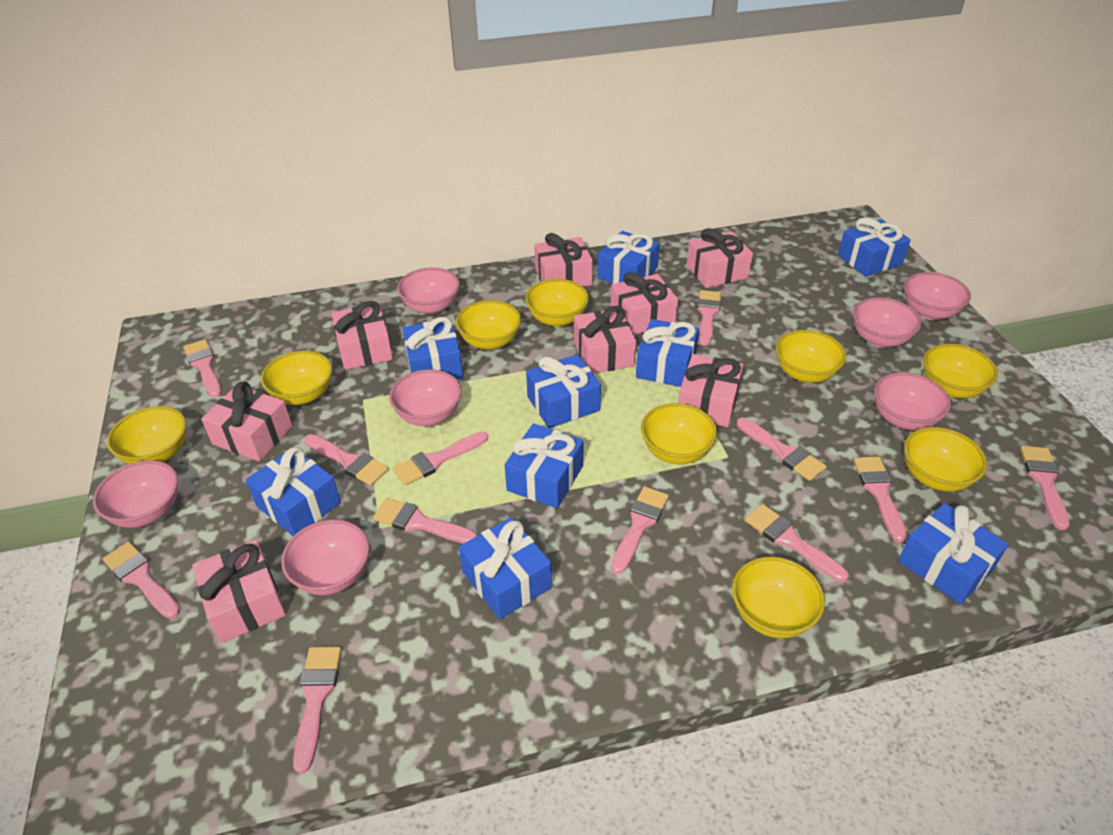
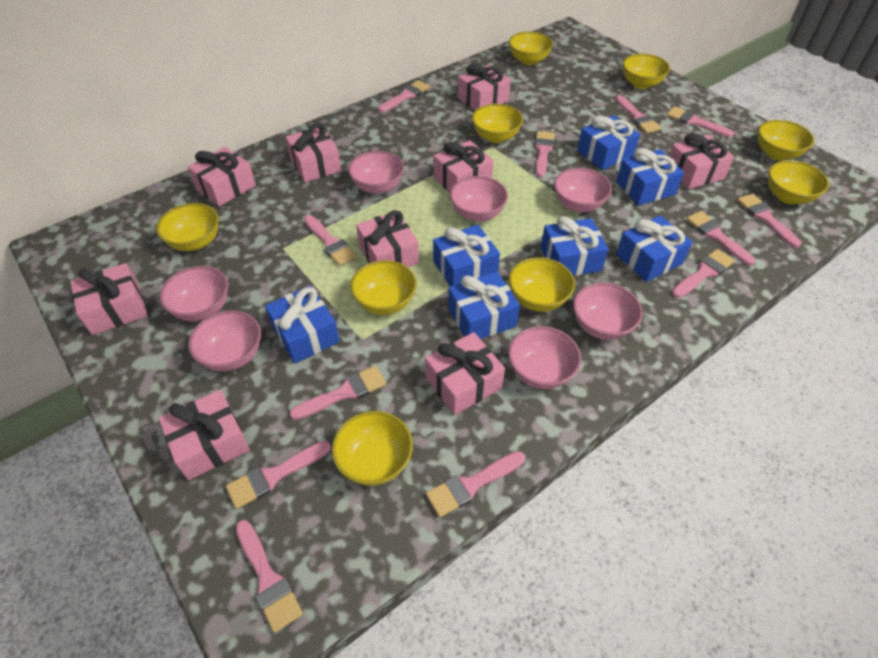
blue gift: [246,447,341,536] [402,317,463,379] [459,517,552,620] [505,424,584,508] [526,354,601,428] [597,231,660,284] [636,319,699,387] [838,218,911,277] [898,503,1009,604] = 9 -> [265,285,340,363] [433,225,500,287] [448,272,520,339] [541,216,609,276] [577,115,640,170] [616,148,684,206] [616,215,693,282] = 7
pink gift: [192,539,286,643] [201,381,292,461] [332,301,393,370] [534,233,593,287] [574,306,636,374] [611,272,678,335] [678,354,743,427] [687,228,753,288] = 8 -> [70,263,148,335] [159,390,250,480] [188,147,256,207] [285,123,341,182] [356,210,419,267] [425,332,505,415] [434,140,494,192] [458,64,511,111] [669,133,734,189] = 9

